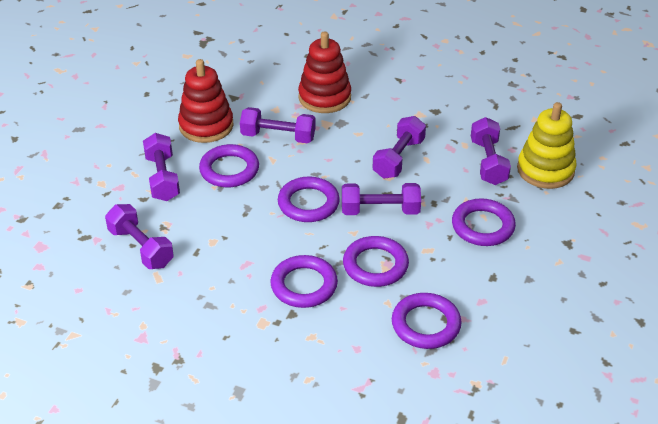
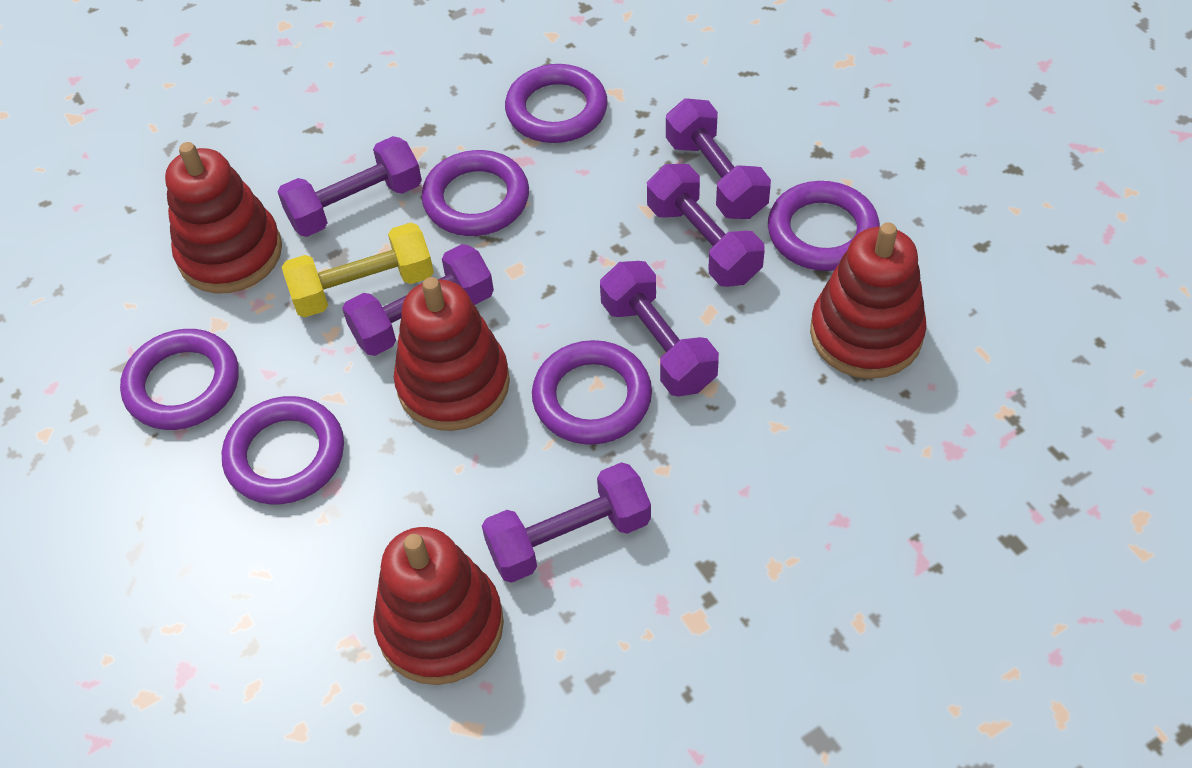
red stacking toy: [178,59,233,143] [298,31,351,113] = 2 -> [165,142,282,294] [373,527,504,685] [394,277,510,431] [810,222,927,379] = 4
yellow dumbbell: none = 0 -> [282,223,434,317] = 1
yellow stacking toy: [517,102,576,189] = 1 -> none = 0

